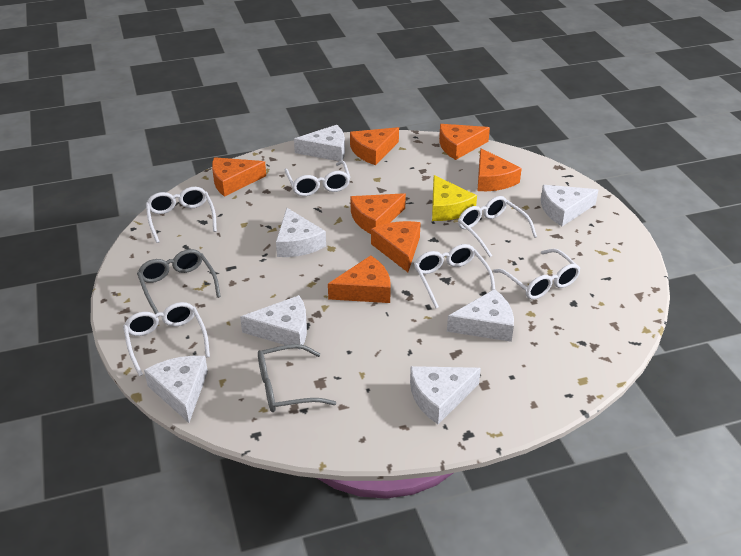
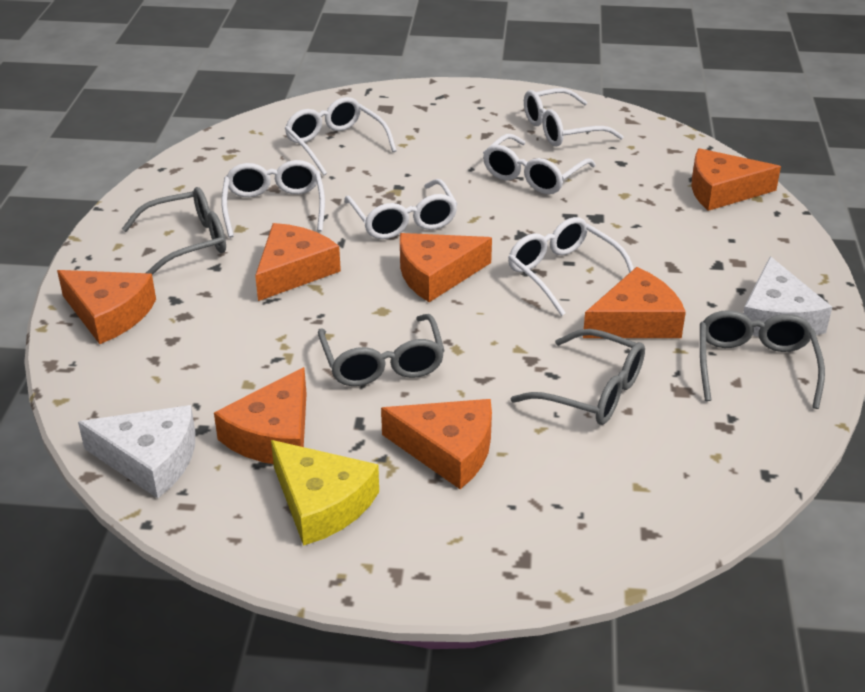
grey glasses: [137,249,221,314] [258,344,336,412] = 2 -> [122,187,226,275] [318,314,445,386] [510,329,645,425] [700,310,825,409] = 4
white cheese: [144,356,208,423] [240,295,307,350] [276,208,326,257] [294,125,345,161] [410,366,481,424] [447,289,514,342] [541,185,598,226] = 7 -> [78,405,195,498] [743,256,832,337] = 2

